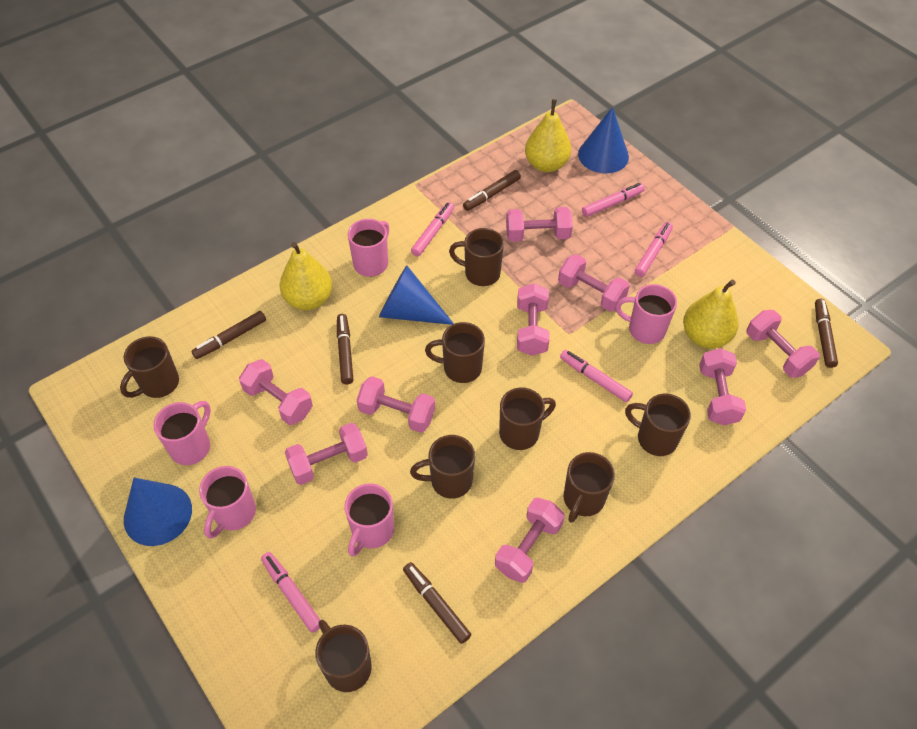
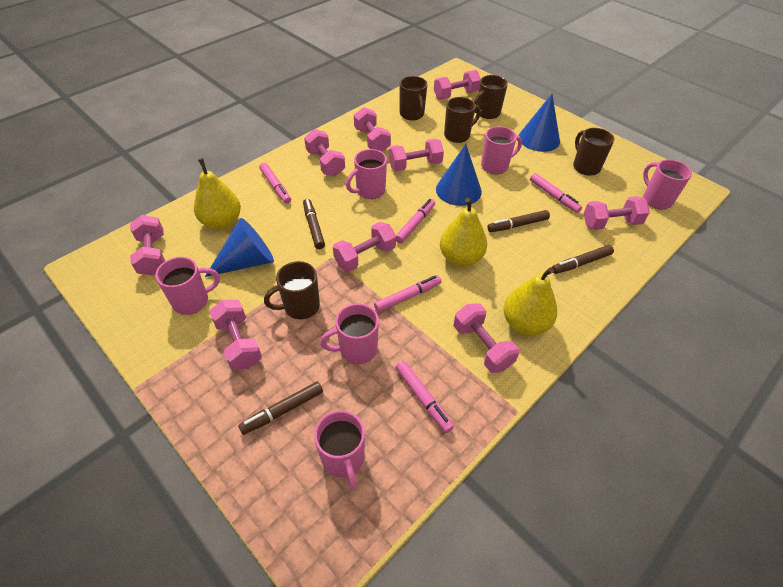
brown marker: [191,311,266,359] [337,314,353,384] [403,562,471,644] [463,170,521,211] [815,299,838,368] = 5 -> [238,382,323,435] [303,199,325,249] [487,210,550,232] [552,245,614,274] = 4
brown mug: [120,336,179,398] [315,620,372,692] [410,435,475,499] [425,322,485,383] [449,228,504,286] [499,387,556,450] [564,452,615,523] [625,393,691,456] = 8 -> [264,261,320,319] [400,76,428,120] [444,97,480,143] [474,75,508,119] [573,128,615,176] = 5
pink mug: [153,401,211,465] [199,466,256,539] [344,483,394,557] [348,219,389,277] [615,284,677,344] = 5 -> [155,257,220,315] [314,410,365,490] [320,303,379,364] [346,149,387,199] [481,126,522,174] [643,159,692,209] = 6

